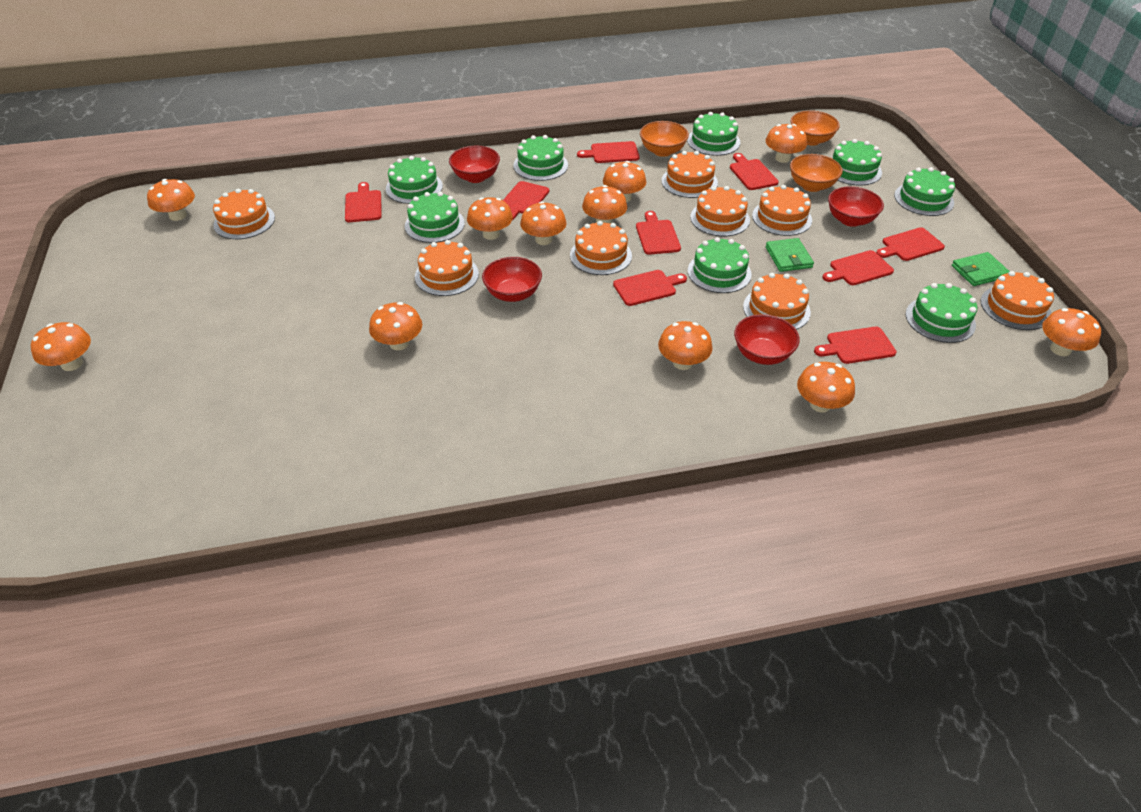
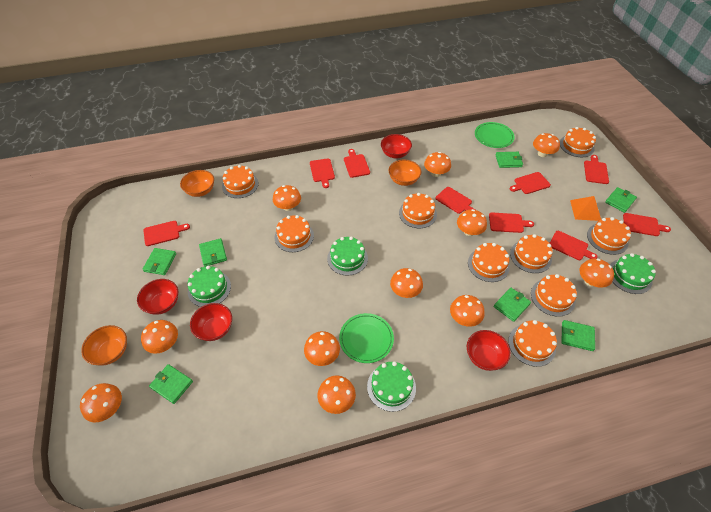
green cake: [386,156,443,204] [405,192,465,243] [513,135,568,181] [687,112,740,156] [688,237,752,293] [832,139,882,185] [894,167,955,216] [906,283,977,343] = 8 -> [188,266,231,307] [327,237,368,276] [367,361,416,412] [610,253,656,294] = 4
green plate: none = 0 -> [339,313,394,363] [475,122,515,148] = 2
green wallet: [766,238,814,272] [952,252,1010,286] = 2 -> [142,248,176,275] [149,364,193,404] [199,238,227,267] [494,288,531,322] [495,152,523,168] [561,320,595,351] [605,187,637,213] = 7
orange cake: [213,189,275,239] [415,240,479,296] [570,221,632,275] [661,151,718,198] [690,186,750,236] [743,273,811,330] [752,185,812,236] [981,271,1054,330] = 8 -> [222,165,259,198] [275,215,314,252] [399,193,437,228] [468,243,510,282] [508,320,557,367] [510,234,553,273] [531,274,577,317] [560,127,596,157] [587,217,631,255] = 9
orange pyramid: none = 0 -> [570,196,601,221] = 1

